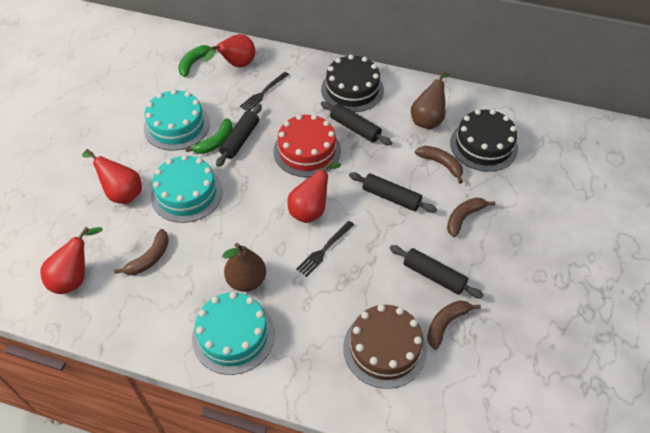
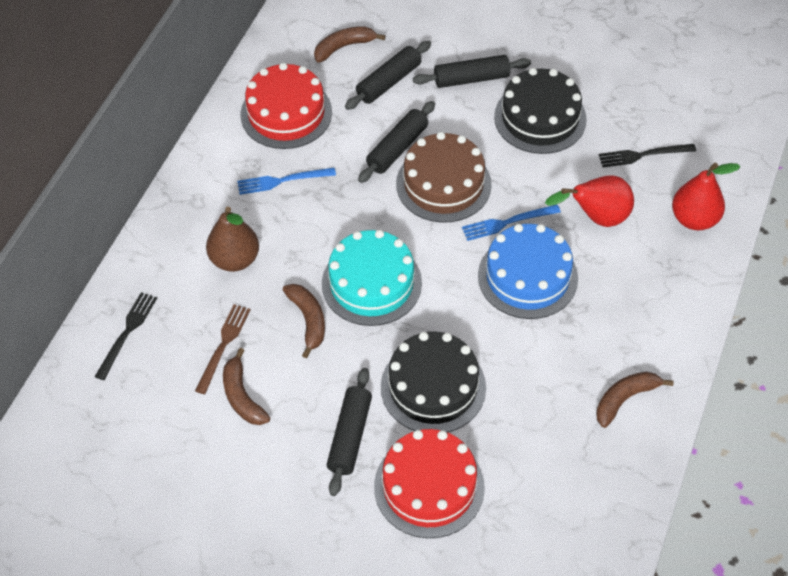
blue cake: none = 0 -> [478,224,578,319] = 1
blue fork: none = 0 -> [237,168,336,195] [462,205,561,241] = 2
brown fork: none = 0 -> [195,304,250,394] = 1
brown pear: [222,243,266,292] [411,70,450,129] = 2 -> [206,207,259,272] = 1
green banana: [178,45,217,77] [186,118,233,154] = 2 -> none = 0
red cake: [273,114,341,177] = 1 -> [240,63,332,149] [374,429,485,538] = 2
red pear: [40,227,103,294] [82,149,142,204] [204,34,255,68] [287,160,341,223] = 4 -> [545,175,634,227] [672,163,741,230] = 2
turquoise cake: [144,89,210,151] [151,155,222,223] [192,292,275,375] = 3 -> [322,230,422,326] = 1

